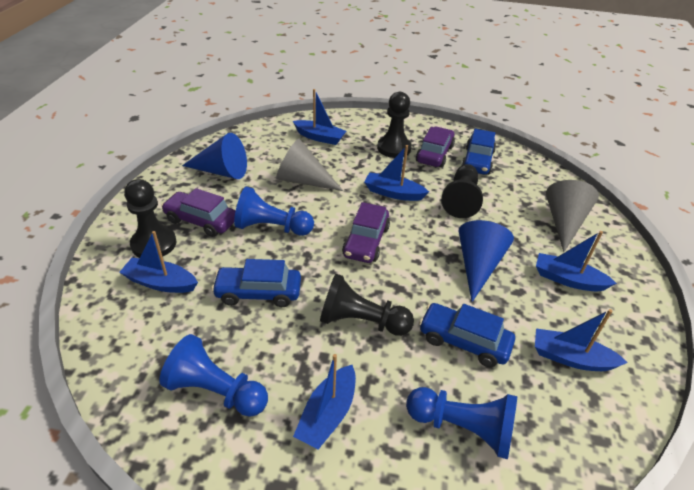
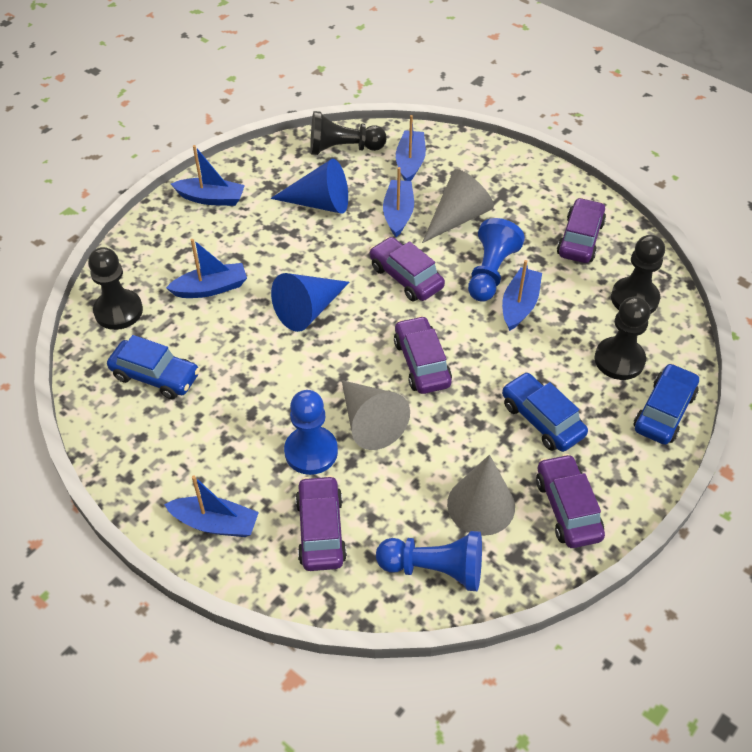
grey cone: [276,139,343,191] [546,180,599,252] = 2 -> [342,380,410,450] [422,169,494,243] [447,455,515,536] = 3
purple car: [161,188,236,237] [342,202,390,263] [416,127,455,168] = 3 -> [295,475,347,571] [369,237,445,301] [394,316,452,394] [536,454,605,548] [557,198,606,263] = 5

